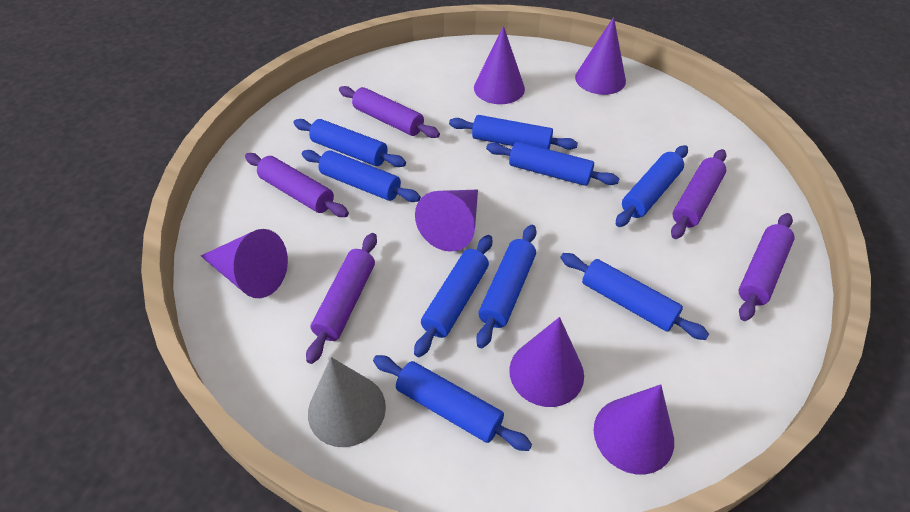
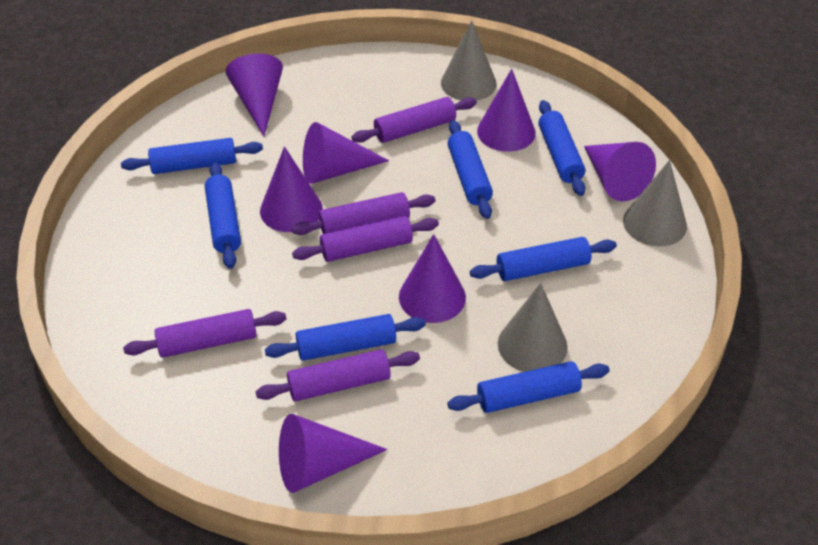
blue rolling pin: [293,119,406,167] [302,150,421,202] [373,355,532,451] [414,235,492,357] [449,115,578,150] [476,225,536,348] [486,142,619,186] [560,253,709,340] [616,145,688,227] = 9 -> [121,138,263,174] [205,162,241,269] [265,314,426,361] [447,120,493,219] [447,361,610,413] [470,237,617,281] [538,100,586,196] = 7
grey cone: [308,357,386,447] = 1 -> [441,21,497,101] [498,283,568,372] [623,160,687,247] = 3
purple cone: [201,229,288,298] [415,190,478,252] [474,26,525,104] [509,317,584,407] [575,17,626,95] [593,384,674,475] = 6 -> [225,53,283,136] [260,146,323,232] [279,414,387,493] [303,122,389,184] [399,234,466,323] [477,69,536,152] [584,142,656,201] = 7

